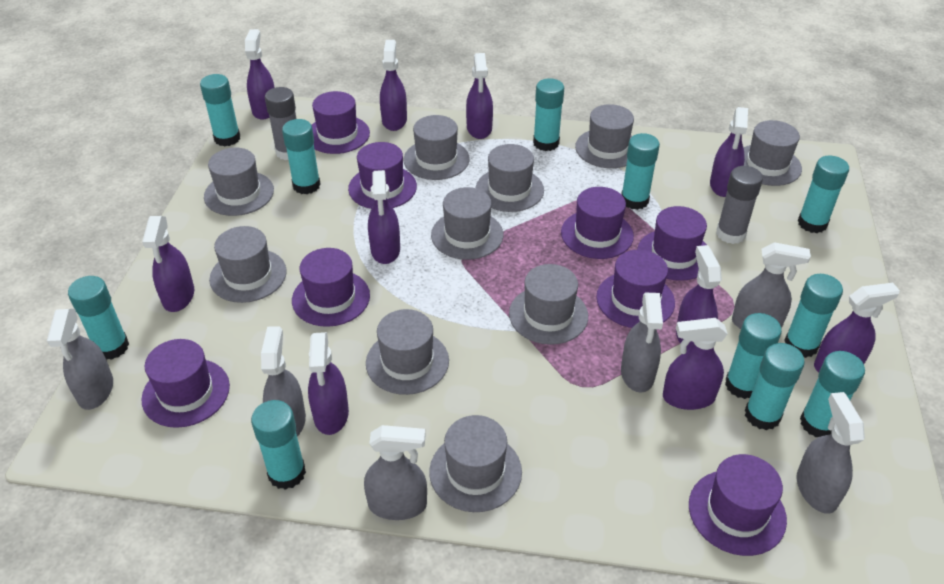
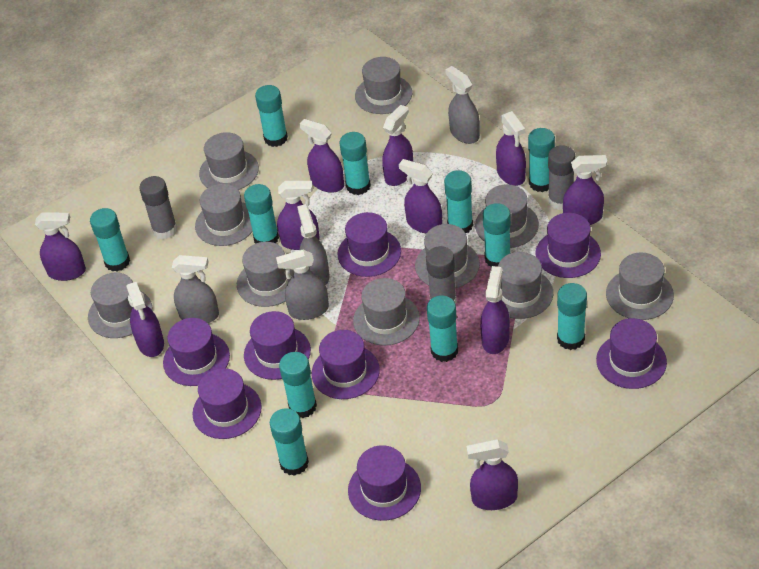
grey glue stick: [265,87,297,160] [716,166,763,244] = 2 -> [139,176,177,239] [426,246,457,304] [548,145,575,210] = 3
grey spray bottle: [47,309,113,410] [261,326,306,437] [364,425,427,520] [621,293,663,393] [732,242,811,329] [797,392,865,514] = 6 -> [172,255,219,323] [276,250,329,320] [297,204,329,285] [445,66,480,144] = 4

